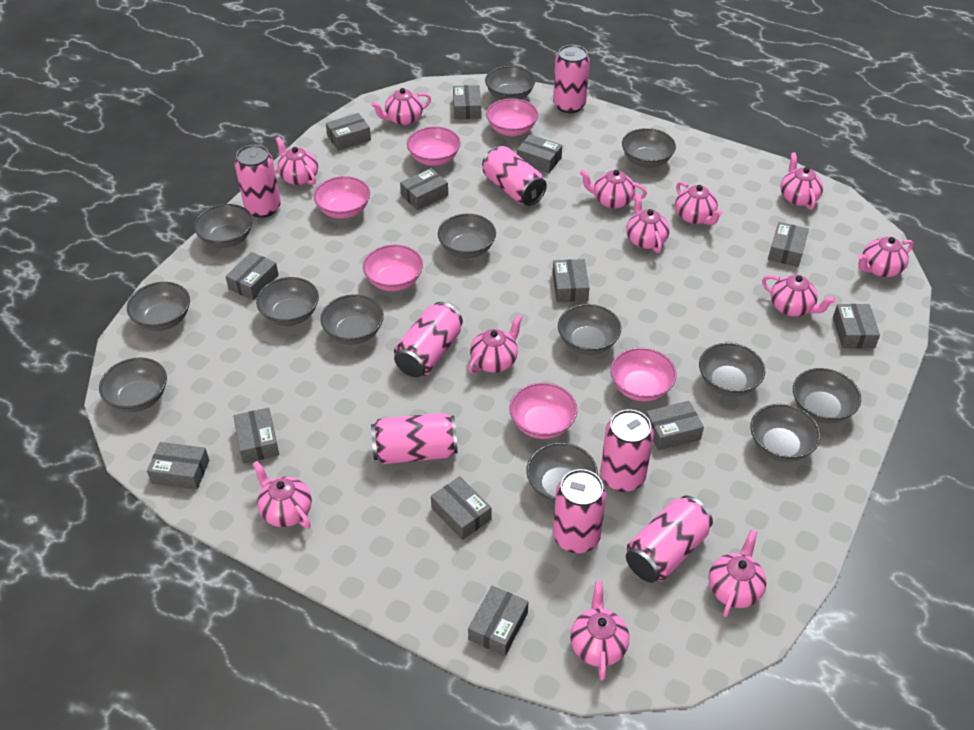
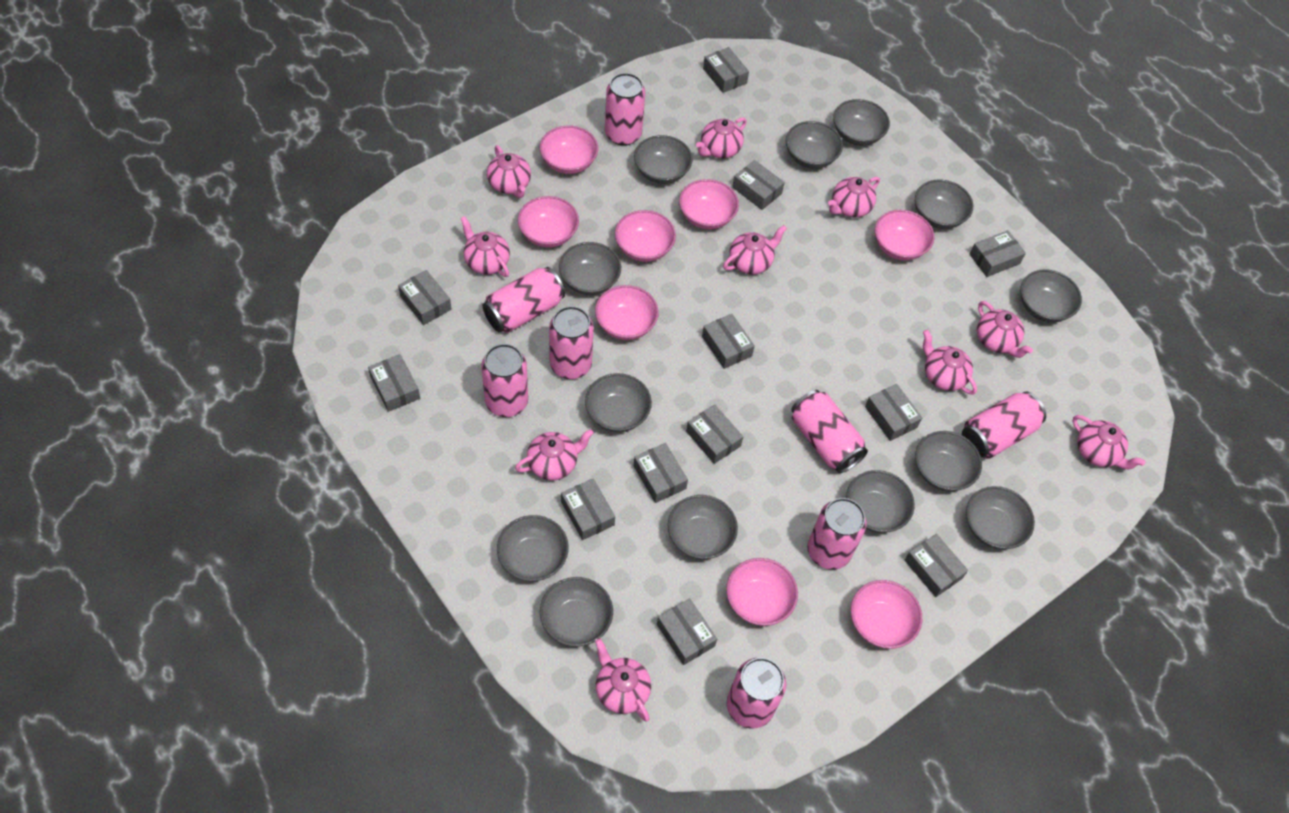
grey box: [147,442,209,489] [225,252,279,300] [233,408,279,463] [326,113,371,151] [400,168,448,210] [431,476,491,540] [453,85,481,119] [468,586,528,656] [517,134,562,173] [553,259,590,302] [646,401,704,450] [768,222,809,267] [833,304,880,348] = 13 -> [368,354,420,412] [398,270,452,325] [561,478,615,540] [633,443,688,503] [657,598,717,665] [686,404,743,464] [702,314,755,369] [703,47,749,93] [732,160,785,210] [865,384,922,441] [904,534,968,597] [970,230,1026,277] = 12
pink bowl: [314,176,370,219] [363,245,423,291] [407,126,461,166] [486,98,538,136] [509,383,577,439] [610,347,677,402] = 6 -> [518,196,579,248] [540,125,598,174] [595,285,659,340] [615,210,676,262] [679,179,739,229] [726,558,798,626] [851,580,922,649] [875,210,935,261] = 8
pink teapot: [252,461,312,529] [276,137,318,186] [371,88,431,126] [468,315,523,374] [570,581,629,680] [580,170,647,209] [626,193,670,253] [675,181,723,225] [708,530,767,617] [762,275,836,317] [781,152,823,210] [858,237,914,277] = 12 -> [460,216,510,277] [487,145,531,198] [515,429,594,480] [595,639,651,722] [696,117,747,159] [723,225,787,275] [828,177,880,218] [923,330,977,395] [977,301,1033,358] [1073,415,1145,469] = 10

